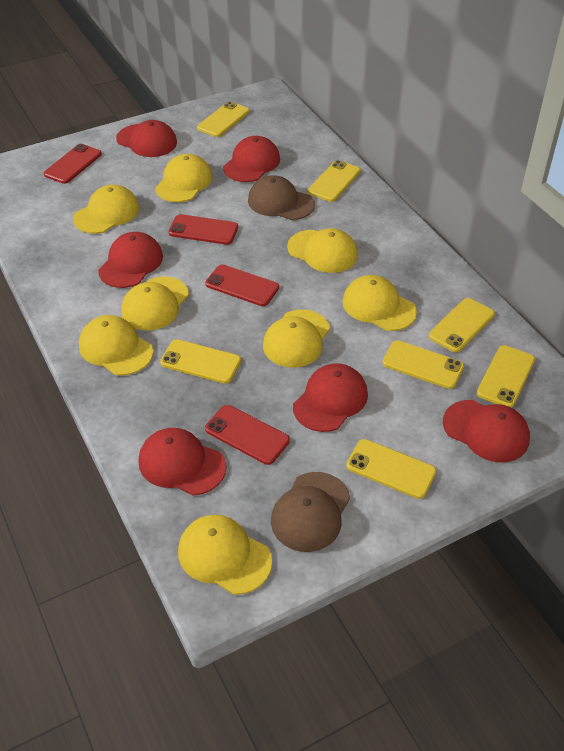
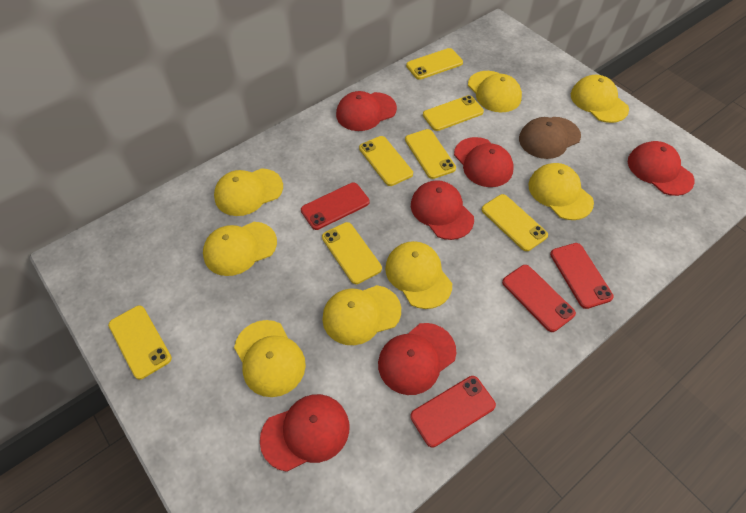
brown cap: [248,175,315,220] [271,472,350,552] = 2 -> [519,117,581,159] = 1

